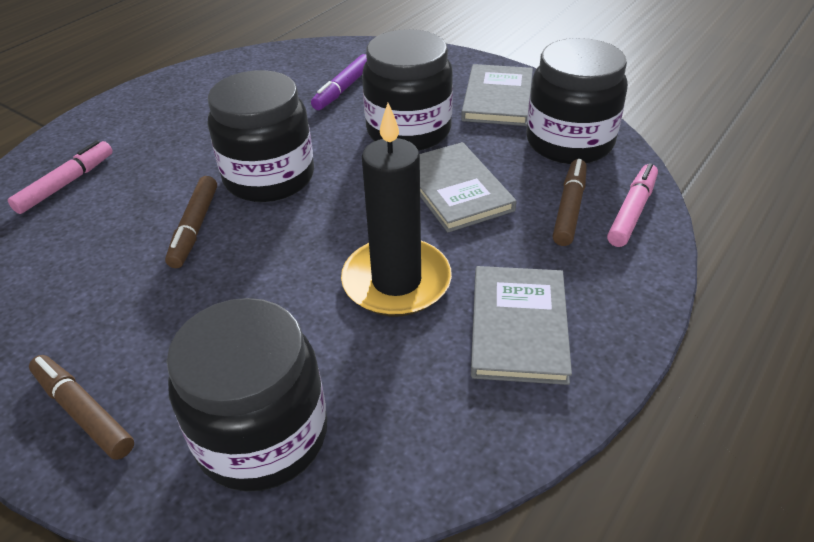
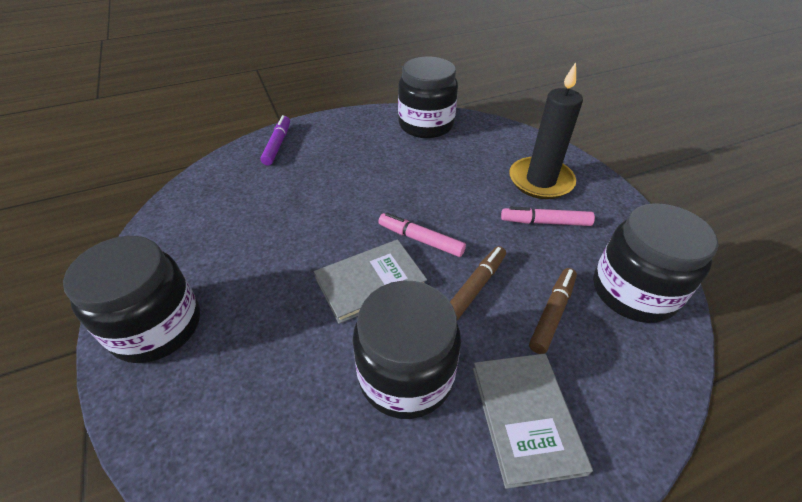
brown marker: [29,355,134,460] [165,176,217,268] [553,159,587,246] = 3 -> [450,246,506,320] [529,268,577,354] = 2
grey book: [419,142,517,233] [461,64,533,126] [471,266,572,385] = 3 -> [314,239,427,324] [473,353,593,489] = 2

